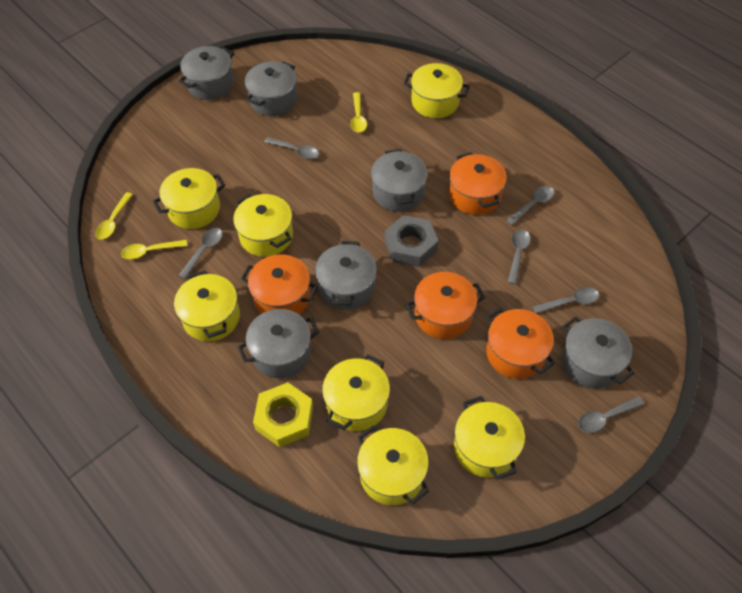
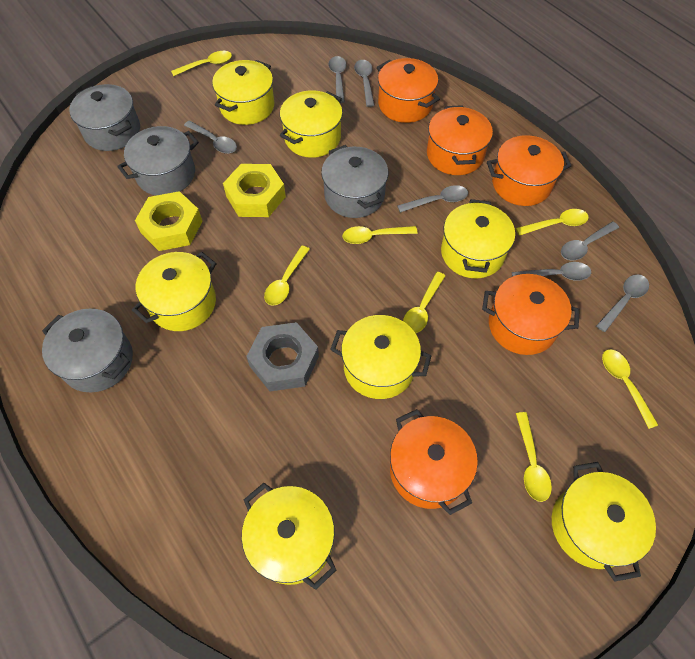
grey pot: [179,46,234,100] [238,309,319,379] [245,61,297,116] [315,241,377,310] [371,149,428,212] [561,316,635,389] = 6 -> [42,308,133,392] [69,84,140,151] [117,126,199,196] [321,145,388,218] = 4
grey spoon: [178,228,223,279] [264,137,319,159] [506,186,554,225] [508,229,530,284] [533,287,599,314] [578,396,644,433] = 6 -> [184,121,237,154] [329,56,346,103] [354,60,375,107] [397,185,468,213] [512,262,591,281] [561,222,619,260] [596,275,649,332] = 7
orange pot: [241,254,318,315] [405,272,485,339] [449,152,507,215] [486,307,555,379] = 4 -> [377,58,440,123] [390,409,478,515] [427,105,493,175] [482,274,580,355] [487,135,571,206] = 5
yellow nut: [253,382,313,447] = 1 -> [135,191,202,251] [223,164,286,217] = 2
yellow spoon: [95,192,133,240] [121,240,187,259] [350,92,367,133] = 3 -> [171,51,232,76] [264,246,310,306] [343,226,418,244] [403,272,445,333] [516,209,589,236] [516,412,552,502] [602,349,658,429] = 7

